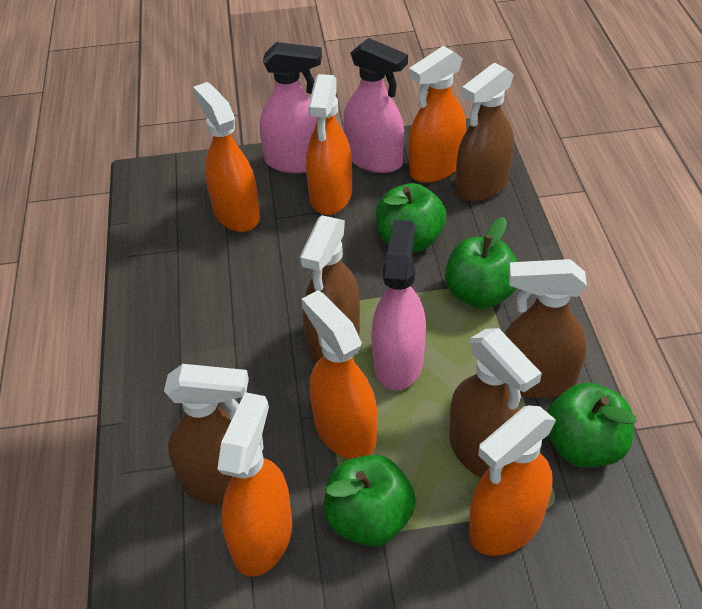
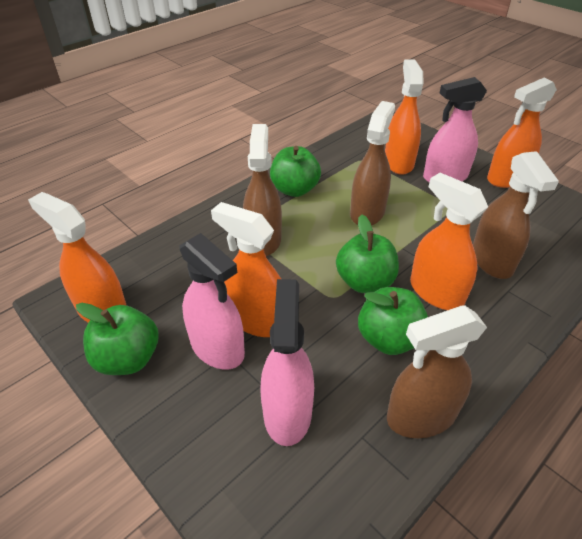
brown spray bottle: [164,364,249,504] [300,215,360,363] [449,328,542,478] [456,62,514,202] [504,259,587,398] = 5 -> [243,124,282,256] [350,101,395,226] [387,305,487,438] [473,151,559,279] = 4
orange spray bottle: [193,82,260,232] [217,392,292,577] [301,291,377,459] [306,74,352,215] [409,46,466,183] [469,406,556,556] = 6 -> [28,192,126,322] [211,202,281,337] [385,60,423,175] [410,173,488,310] [487,78,557,188] = 5

